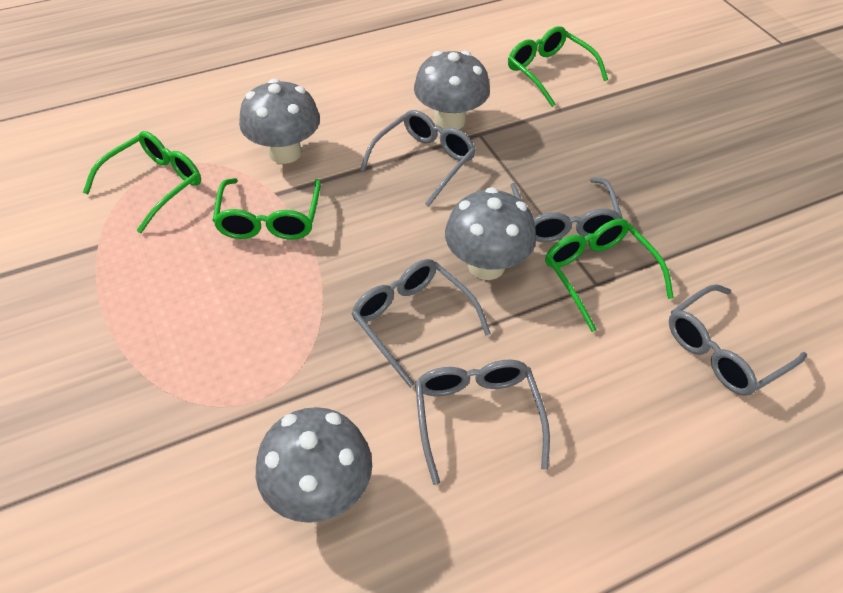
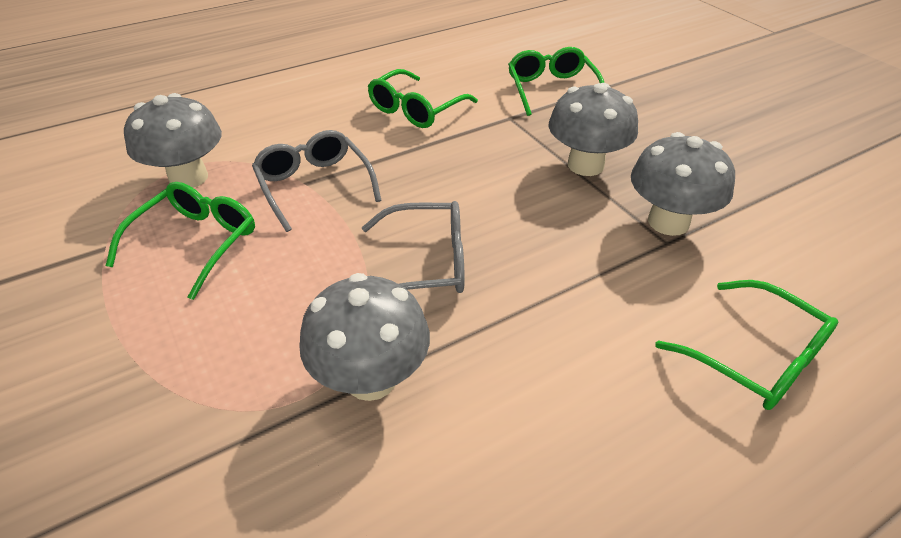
grey glasses: [351,259,491,388] [360,110,476,207] [415,360,550,485] [510,177,623,242] [669,284,807,396] = 5 -> [252,130,382,232] [362,201,465,293] = 2

